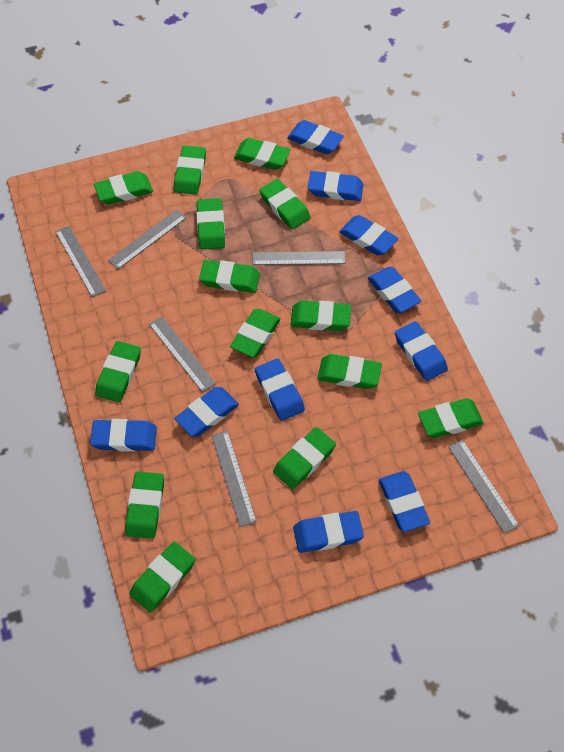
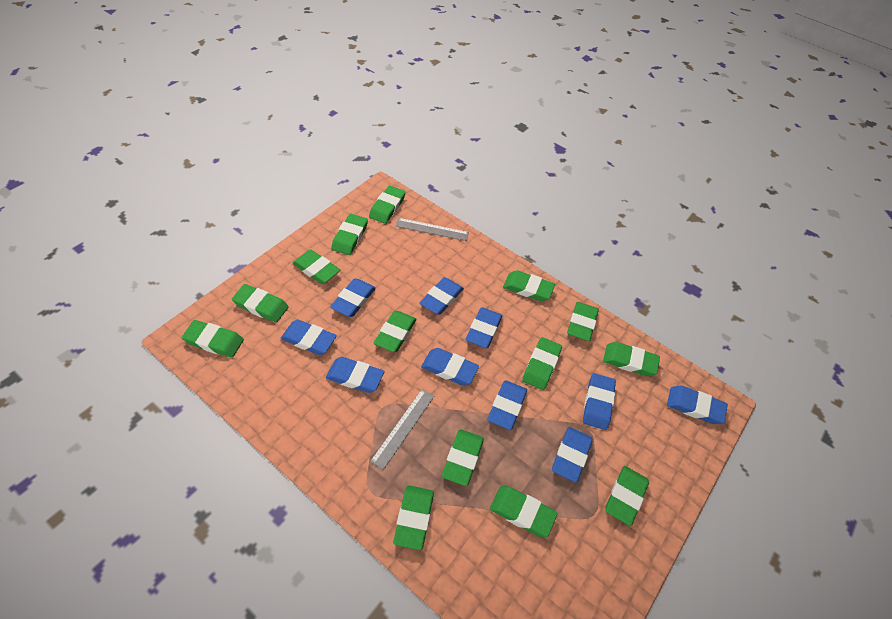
grey ruler: [55,226,106,297] [108,209,187,269] [149,317,216,392] [211,431,257,527] [253,251,345,265] [448,440,519,534] = 6 -> [370,389,434,470] [396,218,469,241] = 2

